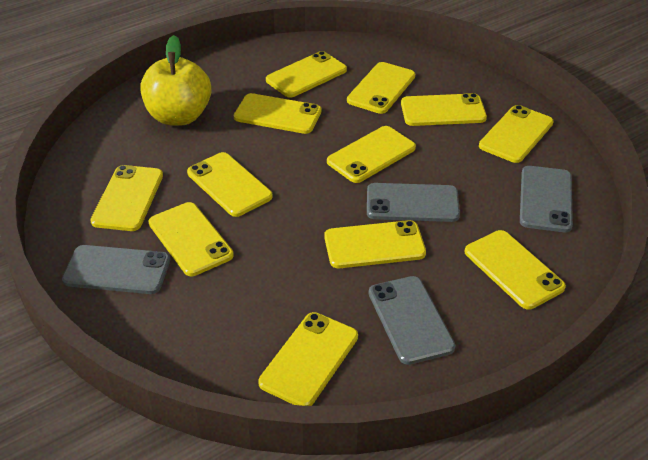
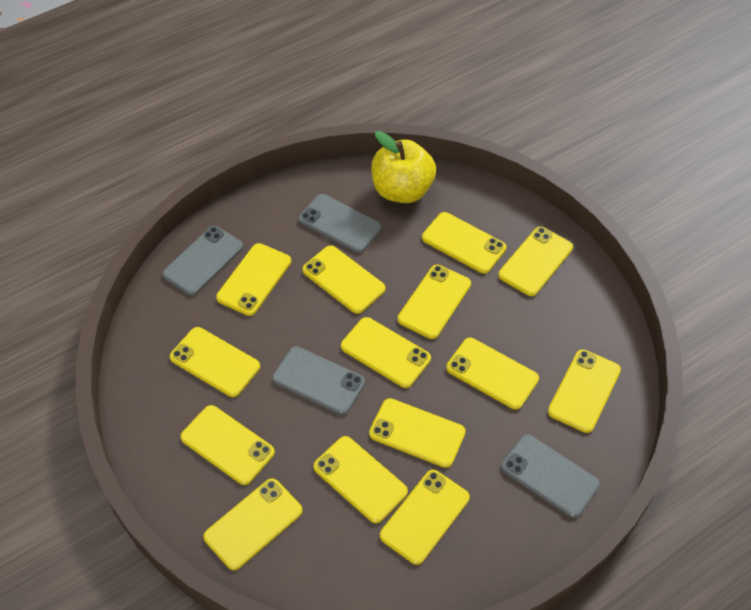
yellow phone: [90,165,163,231] [149,202,234,276] [187,152,273,217] [234,93,321,134] [258,312,358,406] [266,51,347,98] [324,220,426,268] [327,126,416,183] [347,62,415,114] [401,93,487,126] [465,230,566,310] [479,105,554,163] = 12 -> [170,327,260,397] [180,405,275,485] [203,478,303,570] [216,243,291,316] [302,245,386,314] [313,436,408,523] [341,317,431,388] [369,398,466,468] [380,470,470,565] [398,265,471,339] [422,212,506,274] [446,338,539,410] [498,227,573,296] [548,349,621,433] = 14

